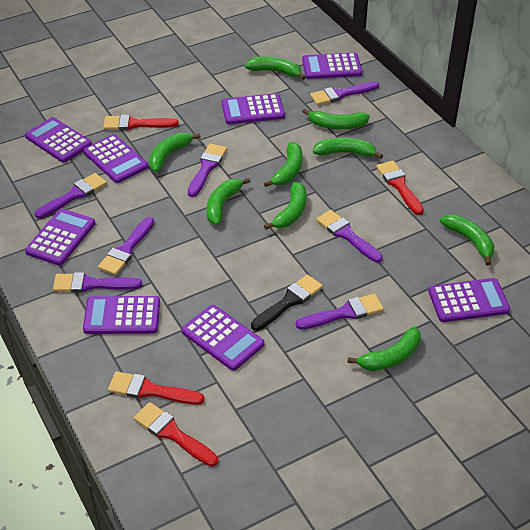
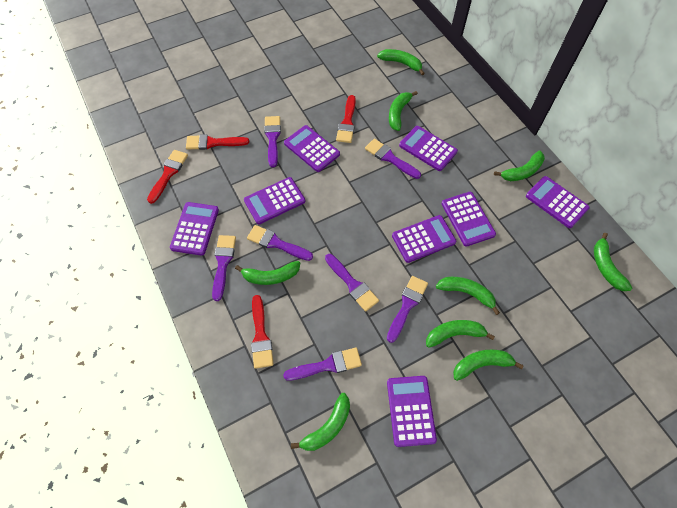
black brush: [251,274,323,331] = 1 -> none = 0

